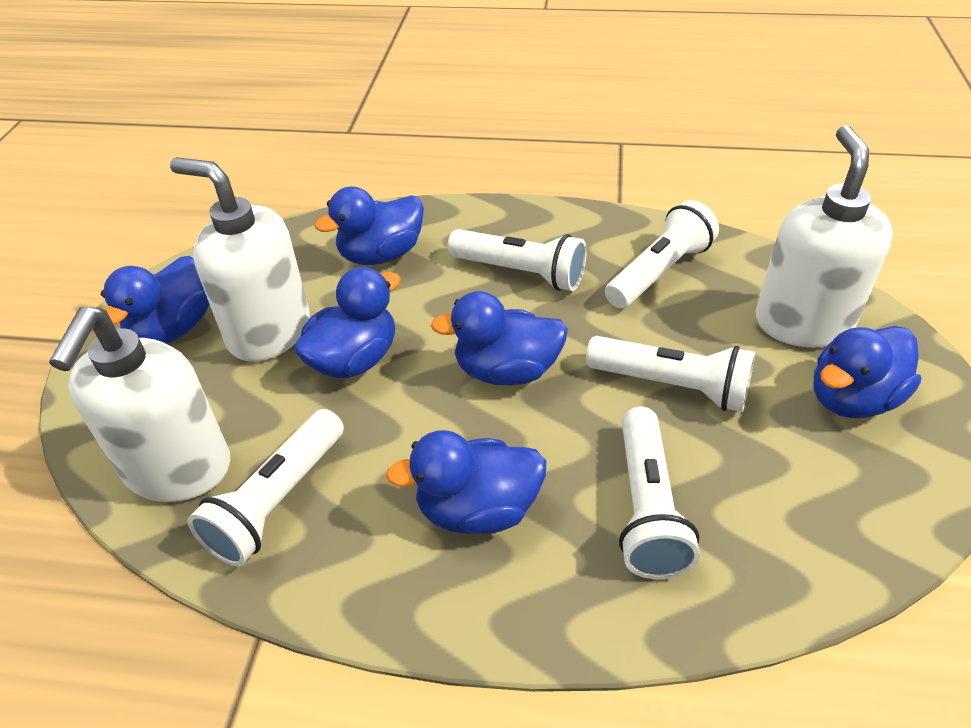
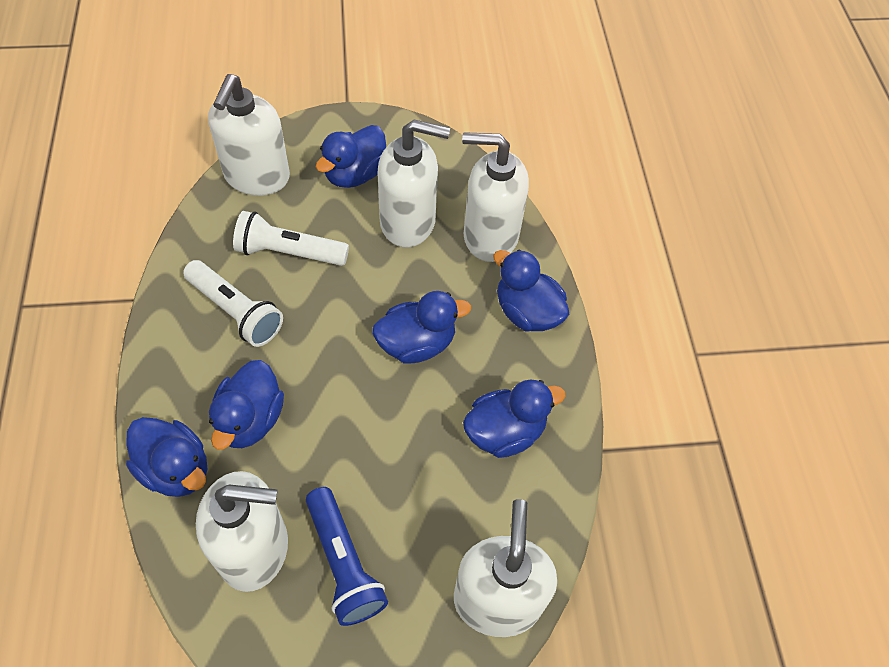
blue flashlight: none = 0 -> [306,487,388,626] = 1
white flashlight: [188,409,344,566] [447,229,586,291] [586,336,755,412] [605,200,719,308] [619,407,700,579] = 5 -> [183,260,283,347] [233,211,349,266] = 2
white soap dispenser: [49,306,230,502] [170,157,310,362] [755,125,893,348] = 3 -> [196,471,288,592] [208,74,290,196] [377,120,450,247] [454,499,557,637] [462,132,529,262] = 5

